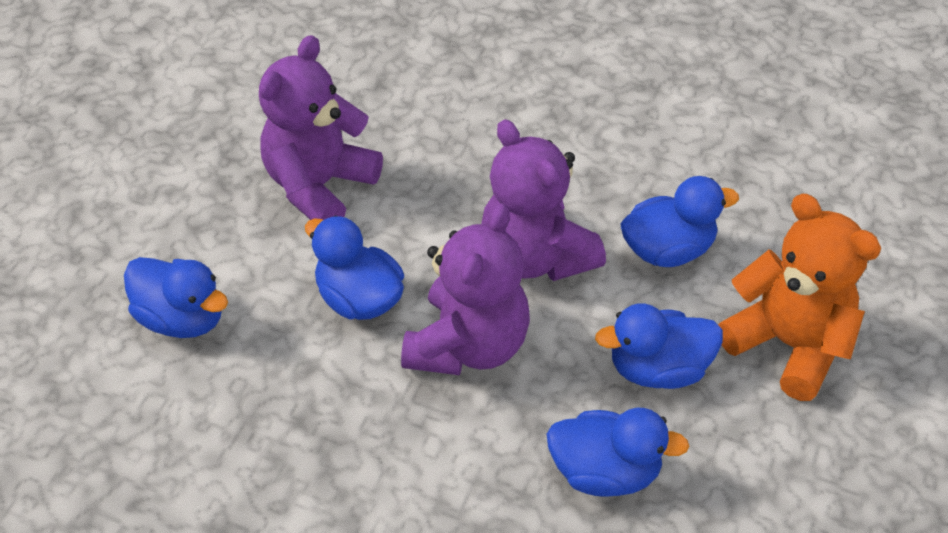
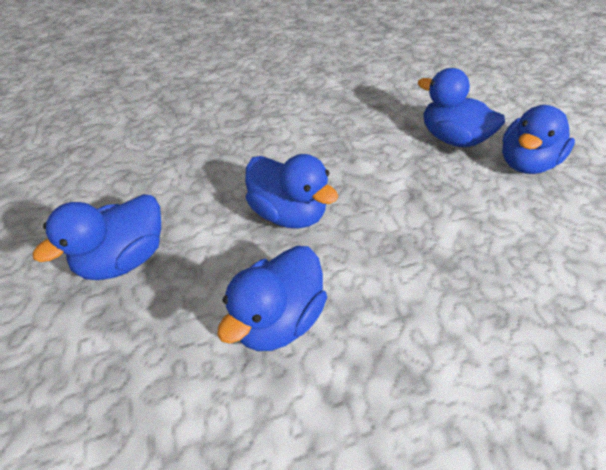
orange teddy bear: [718,194,881,401] = 1 -> none = 0
purple teddy bear: [259,35,383,220] [401,203,530,375] [481,119,606,281] = 3 -> none = 0

